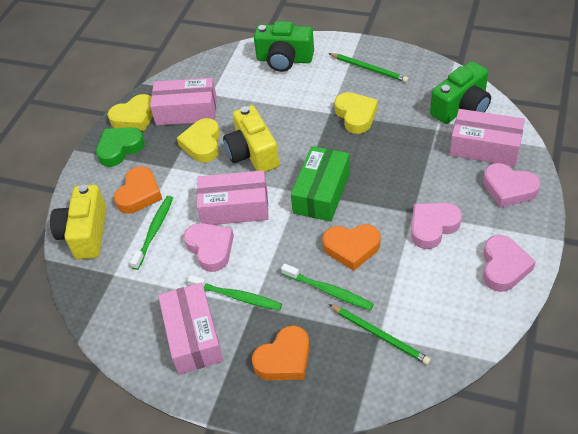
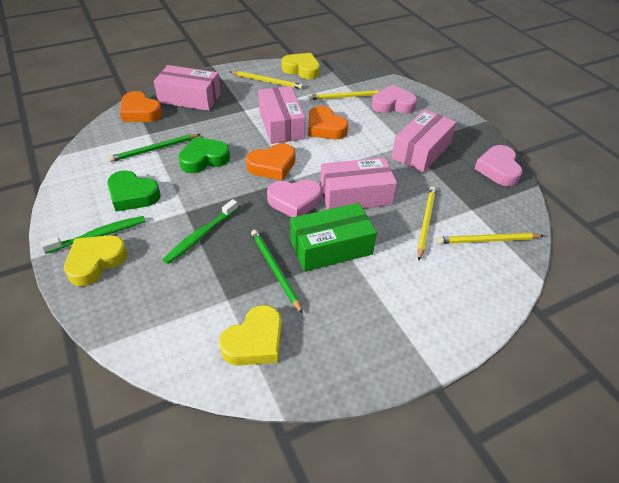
green camera: [254,21,314,72] [430,61,491,124] = 2 -> none = 0
green heart: [96,127,145,167] = 1 -> [107,170,161,212] [179,137,230,173] = 2
green toothbrush: [130,196,173,270] [187,275,282,311] [281,264,374,310] = 3 -> [40,216,146,254] [162,199,238,264] = 2
pink heart: [184,223,234,272] [411,203,462,249] [483,163,540,208] [483,235,536,292] = 4 -> [267,180,322,217] [372,85,417,114] [474,145,522,186] = 3
yellow camera: [50,185,106,259] [223,105,279,172] = 2 -> none = 0
yellow pencil: none = 0 -> [229,71,303,89] [308,90,381,100] [417,187,436,260] [437,233,544,244] = 4

